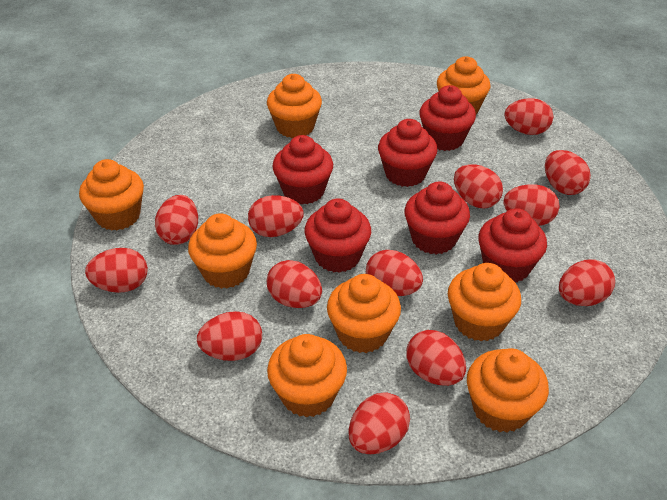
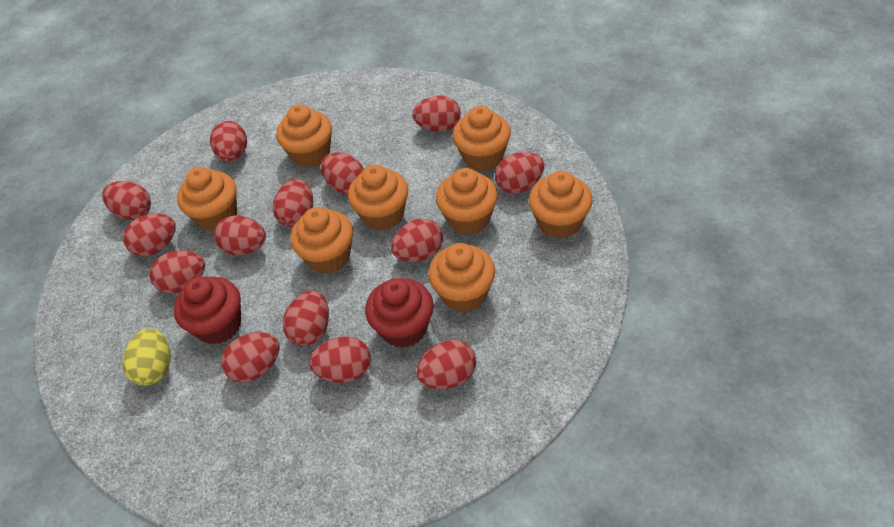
red cupcake: [272,135,333,204] [305,198,371,273] [378,119,437,187] [405,181,470,255] [419,85,476,151] [478,208,547,283] = 6 -> [174,277,241,345] [365,278,434,348] = 2
red egg: [85,248,148,293] [155,195,198,245] [197,311,262,361] [248,195,304,237] [267,260,322,308] [348,393,410,454] [366,250,423,296] [406,330,466,386] [454,164,503,209] [503,184,560,226] [504,98,553,135] [545,150,591,195] [559,259,615,306] = 13 -> [102,181,151,220] [123,214,176,257] [150,250,205,293] [210,121,247,162] [214,215,266,255] [221,332,280,382] [273,179,313,227] [283,291,329,346] [309,336,371,383] [321,152,364,194] [391,218,443,262] [412,96,461,132] [416,339,476,389] [495,152,544,194] = 14
yellow egg: none = 0 -> [122,328,171,386] = 1

